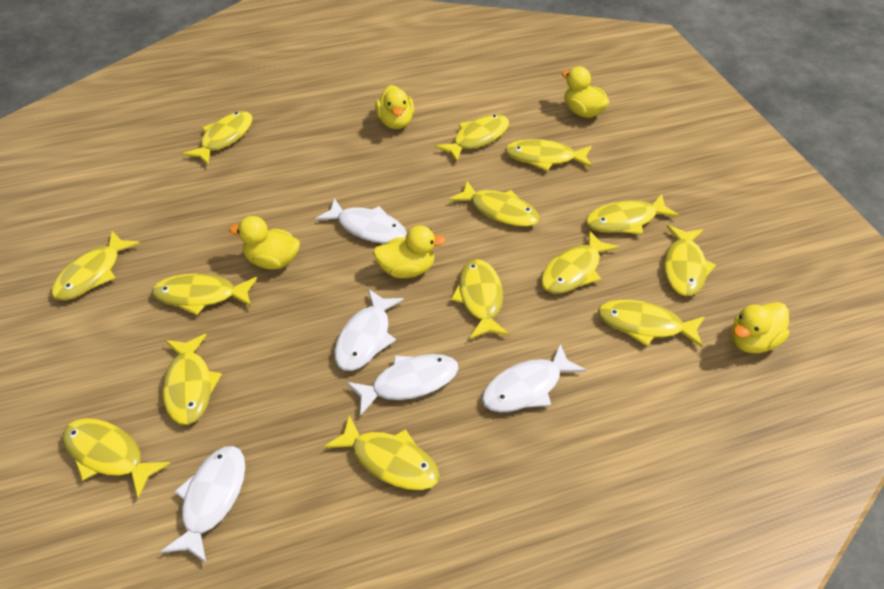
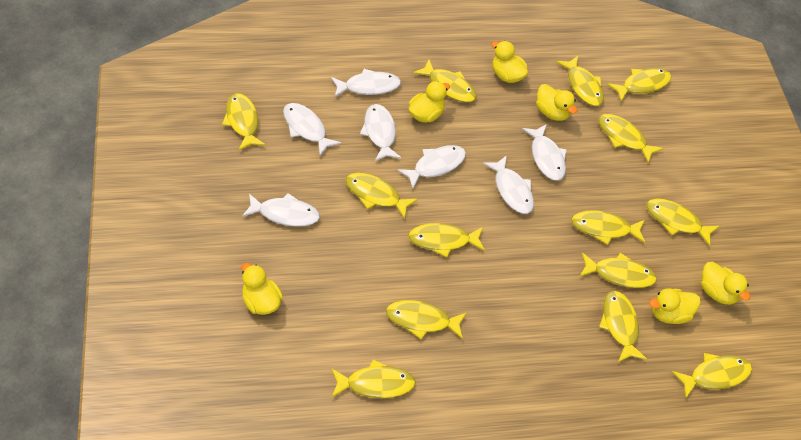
white fish: [160,446,245,563] [315,198,407,244] [334,289,404,371] [346,354,459,416] [482,344,586,412] = 5 -> [242,193,320,227] [283,103,341,155] [331,69,401,98] [360,104,401,161] [397,145,466,189] [483,155,534,214] [522,124,567,181] = 7
yellow duck: [229,216,300,269] [373,225,446,278] [375,85,414,129] [562,66,609,118] [731,302,789,353] = 5 -> [241,263,283,315] [408,81,450,123] [492,41,528,83] [536,84,577,121] [649,288,701,324] [701,261,750,305] = 6

